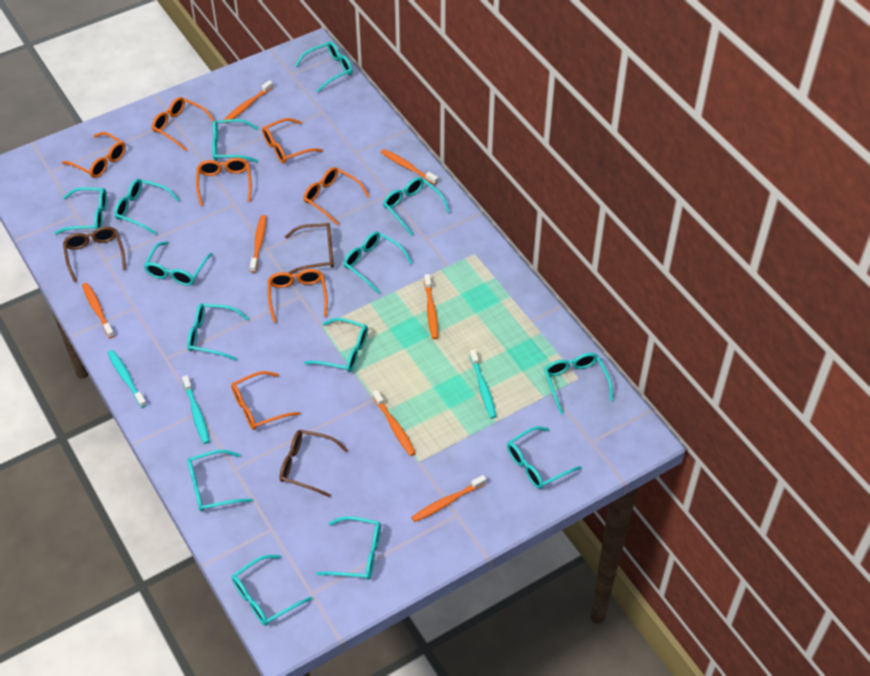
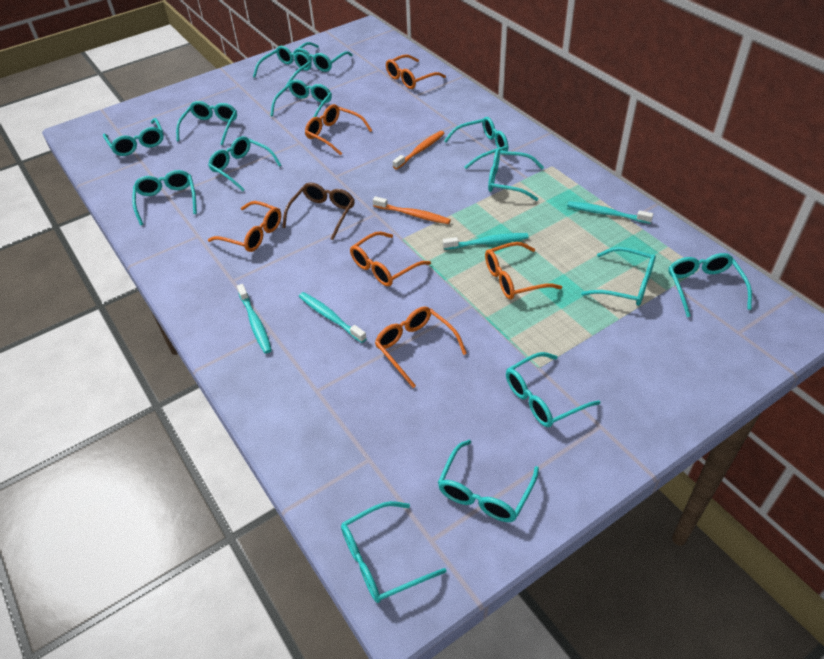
brown glasses: [63,226,126,283] [280,430,348,497] [285,223,334,274] = 3 -> [282,182,355,240] = 1
orange glasses: [62,132,126,178] [152,97,214,151] [196,158,252,206] [231,371,300,430] [262,118,323,163] [268,269,328,322] [303,167,370,226] = 7 -> [208,201,281,252] [305,104,372,156] [350,231,431,287] [375,306,467,388] [386,54,446,89] [485,242,562,299] = 6
orange toothbrush: [82,283,115,339] [224,80,273,124] [250,215,267,273] [372,390,416,456] [381,149,438,185] [411,475,486,522] [424,274,438,339] = 7 -> [373,196,451,224] [393,131,445,170] = 2
turquoise toothbrush: [108,350,147,408] [182,375,210,444] [469,350,497,419] = 3 -> [237,284,272,354] [299,292,367,343] [443,233,529,250] [567,201,653,224] = 4

